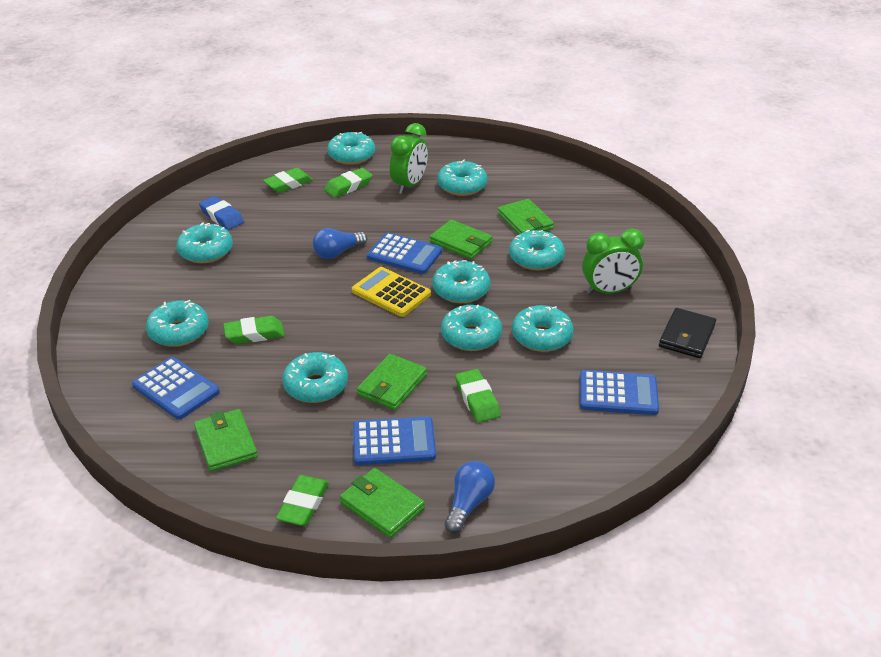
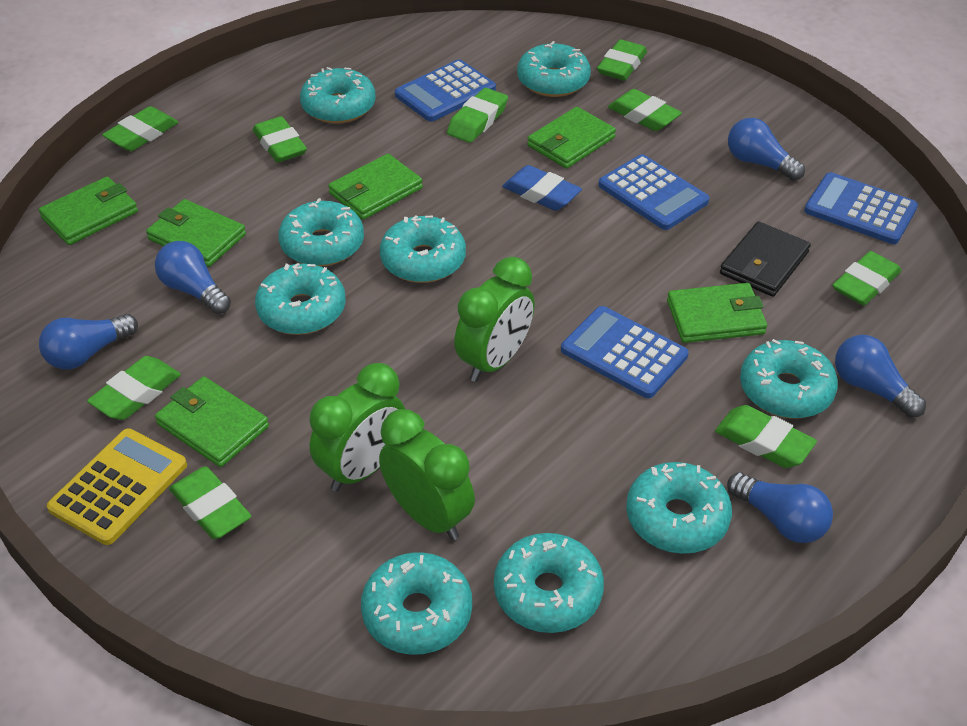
blue light bulb: [313,228,367,259] [445,461,495,533] = 2 -> [39,314,138,370] [155,241,231,314] [727,472,833,543] [728,118,805,181] [835,335,926,418] = 5
green clock: [390,123,428,194] [582,229,645,295] = 2 -> [309,363,405,492] [379,409,475,540] [454,257,535,382] = 3
green eraser: [223,316,285,344] [263,168,313,193] [276,475,329,526] [324,168,373,198] [455,369,501,423] = 5 -> [87,356,181,420] [102,106,178,151] [169,466,251,539] [253,116,307,163] [447,88,508,143] [597,40,647,81] [608,89,682,131] [715,405,817,468] [832,251,901,305] = 9
green wallet: [194,409,258,472] [340,468,425,538] [357,354,427,410] [430,220,492,259] [498,199,554,234] = 5 -> [39,177,138,245] [146,199,246,267] [155,377,269,467] [328,154,423,220] [527,107,616,169] [667,283,767,343] = 6

